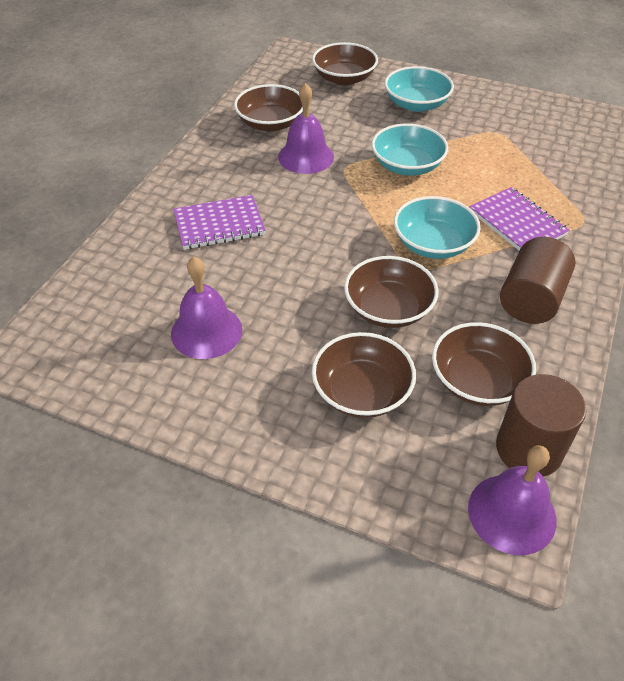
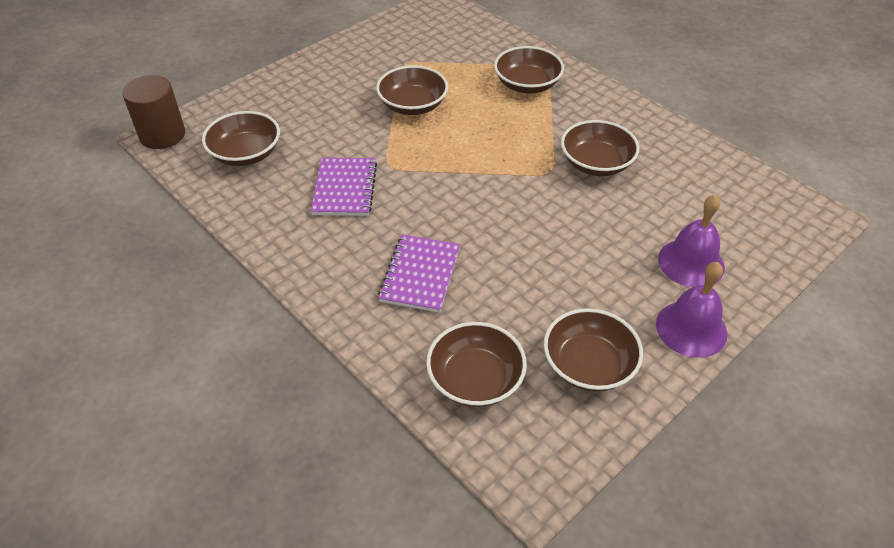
brown bowl: [234,84,303,132] [312,42,378,85] [312,332,416,418] [344,256,439,328] [432,322,536,406] = 5 -> [202,111,280,166] [376,65,448,115] [426,322,527,407] [494,46,564,93] [544,308,643,392] [561,120,640,176] = 6
brown cylinder: [496,374,586,477] [500,237,576,324] = 2 -> [122,75,185,149] = 1
purple bell: [171,257,242,359] [278,83,334,174] [468,445,557,555] = 3 -> [656,262,727,358] [658,195,725,287] = 2
turquoise bowl: [372,124,448,176] [384,66,454,112] [394,196,481,259] = 3 -> none = 0

